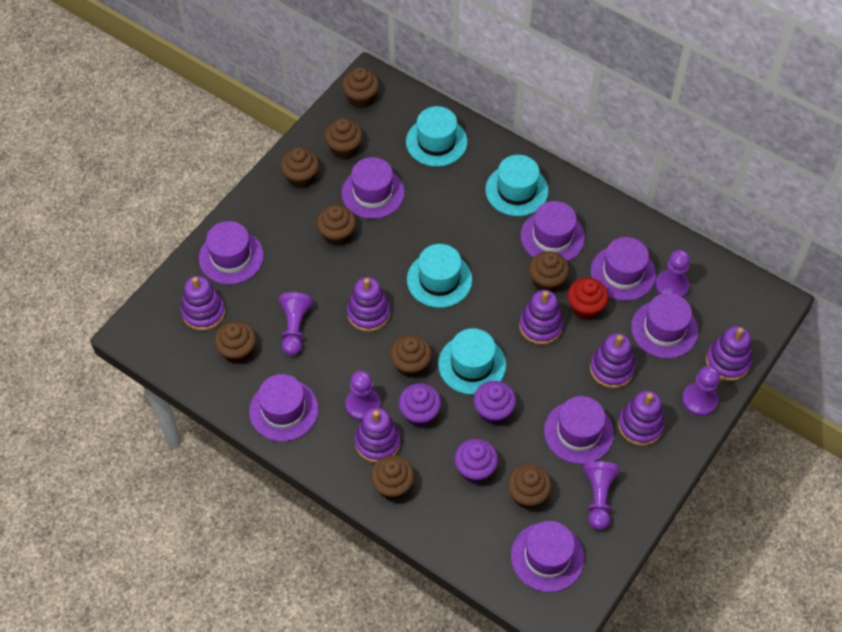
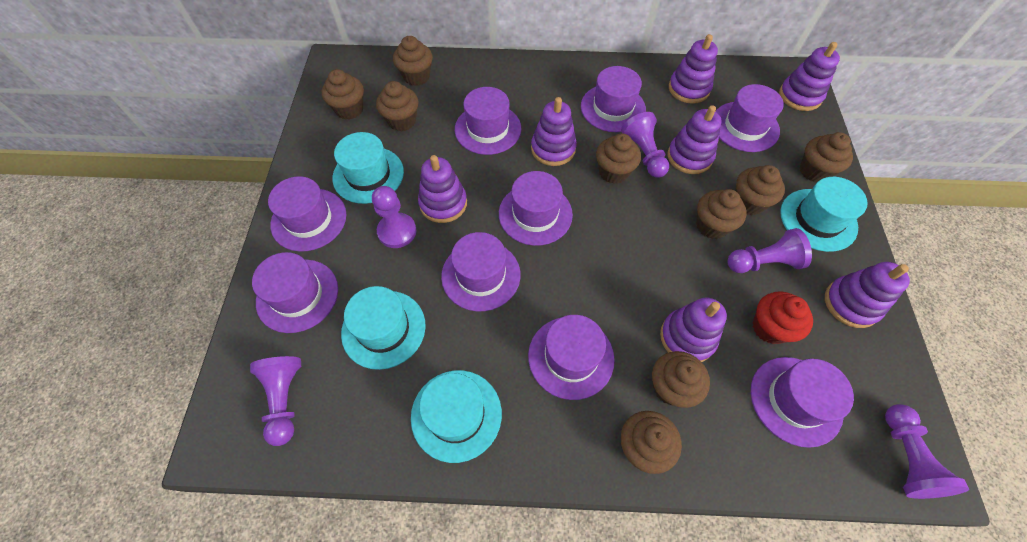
purple cupcake: [398,383,441,427] [454,439,498,483] [473,381,516,424] = 3 -> none = 0
purple hat: [199,221,264,285] [249,374,318,442] [341,157,405,219] [511,521,584,592] [521,201,585,261] [544,396,614,464] [590,237,656,301] [631,293,698,359] = 8 -> [252,252,338,333] [268,176,346,252] [441,232,521,311] [455,87,521,155] [499,171,573,246] [528,315,615,400] [581,66,646,132] [715,84,784,152] [751,357,854,448] = 9

